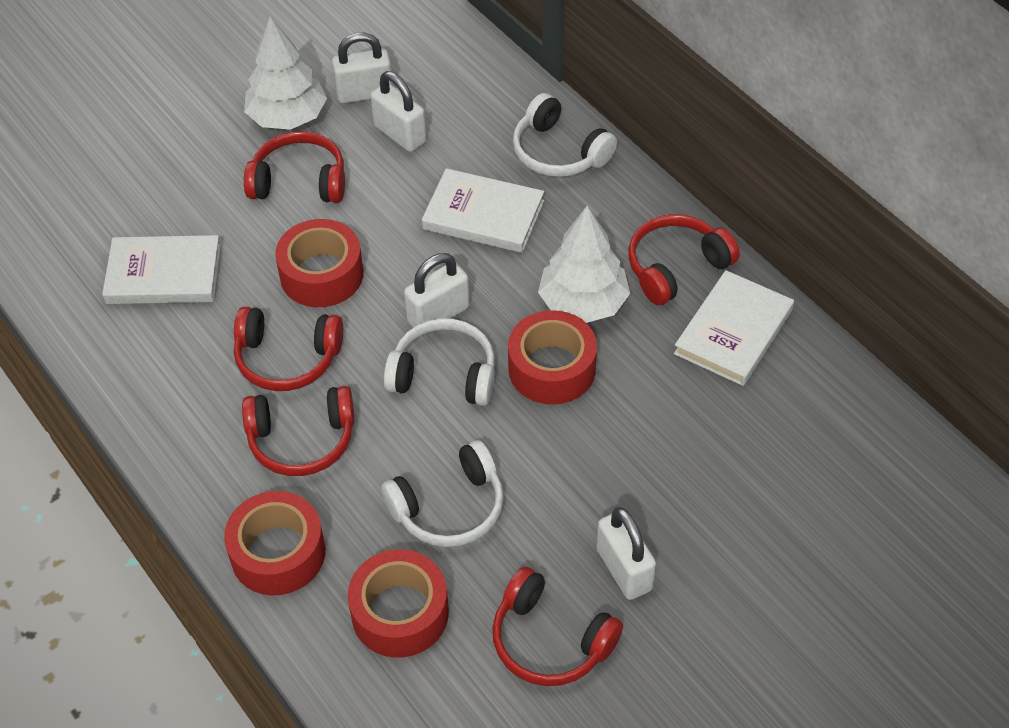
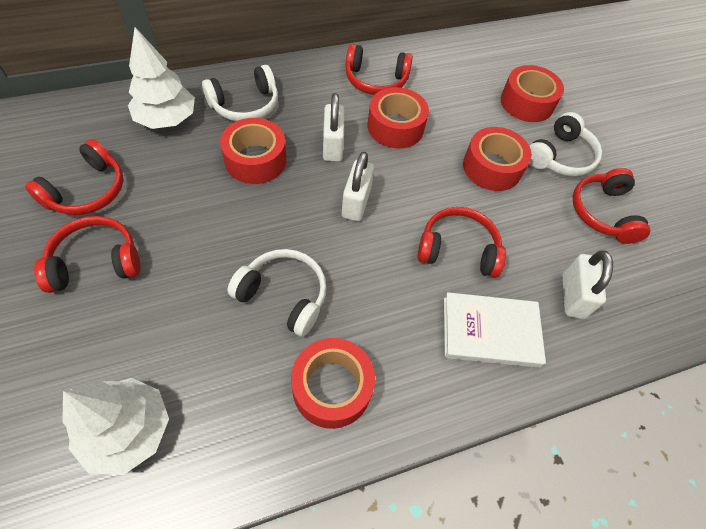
red tape: [224,491,325,596] [275,219,363,307] [348,549,449,658] [508,310,597,405] = 4 -> [220,118,287,184] [291,338,375,429] [367,87,429,148] [463,127,532,191] [501,65,564,122] = 5
white book: [102,235,221,304] [422,168,544,253] [674,270,794,386] = 3 -> [444,292,546,368] = 1
white padlock: [332,32,393,104] [371,71,426,152] [404,253,470,328] [597,507,656,600] = 4 -> [323,93,345,162] [342,152,374,221] [562,250,613,319] = 3

